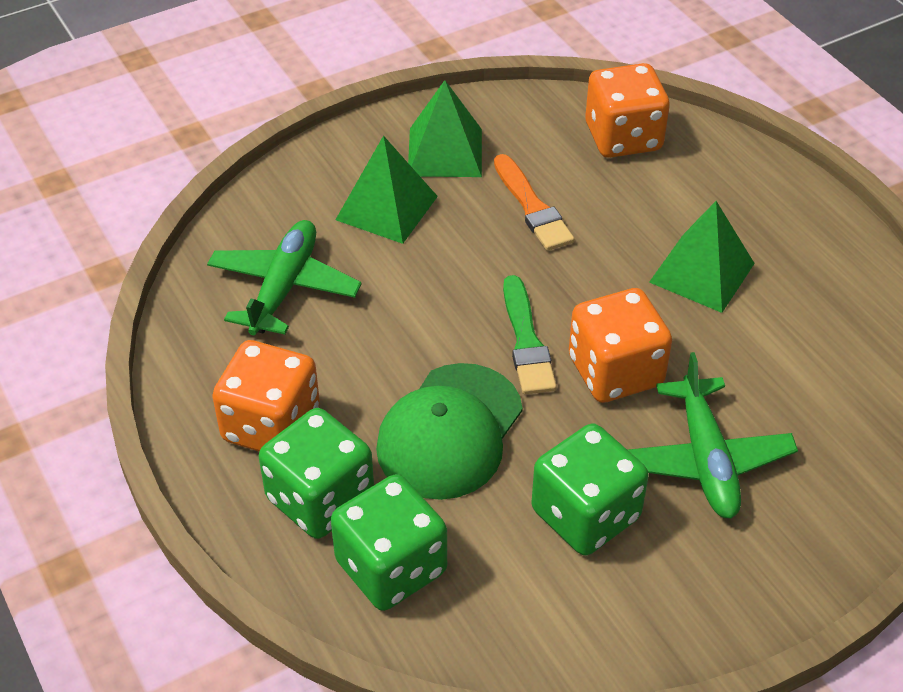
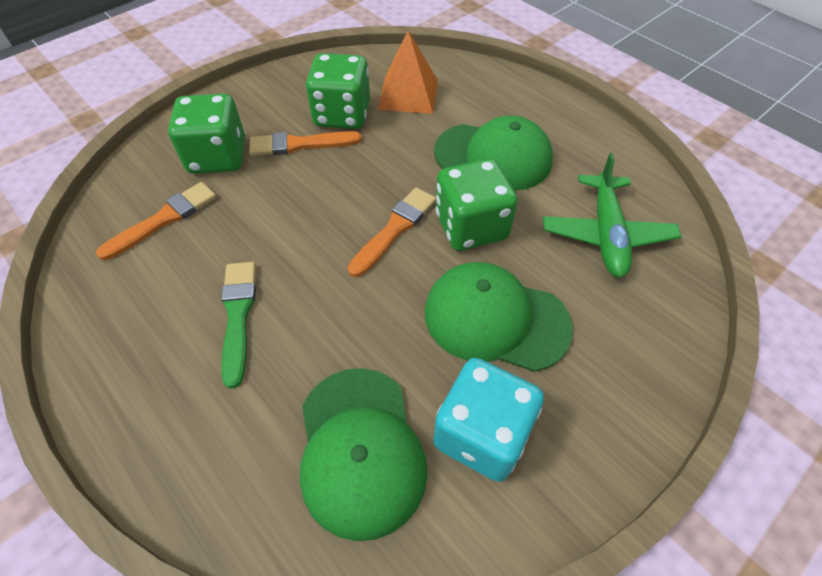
green cap: [376,363,523,500] = 1 -> [300,368,428,541] [425,262,573,372] [434,116,553,191] = 3
green plane: [207,220,362,335] [628,352,798,518] = 2 -> [543,153,681,278] = 1
green pyramid: [335,135,438,244] [408,80,482,177] [649,201,755,313] = 3 -> none = 0
orange brush: [494,154,574,251] = 1 -> [96,182,216,260] [249,131,362,156] [348,187,436,277] = 3
orange dice: [212,340,320,451] [569,288,672,403] [585,63,670,158] = 3 -> none = 0
orange pyramid: none = 0 -> [378,31,438,114] = 1
turquoise dice: none = 0 -> [433,358,544,482] = 1

